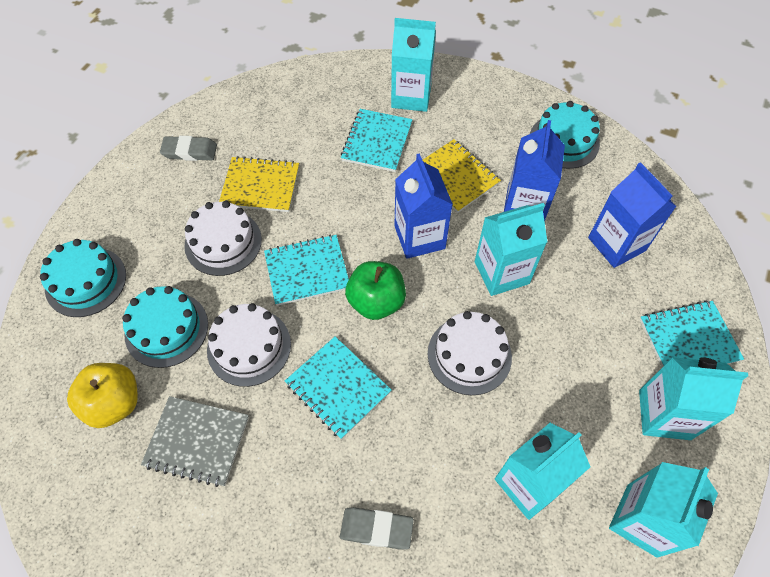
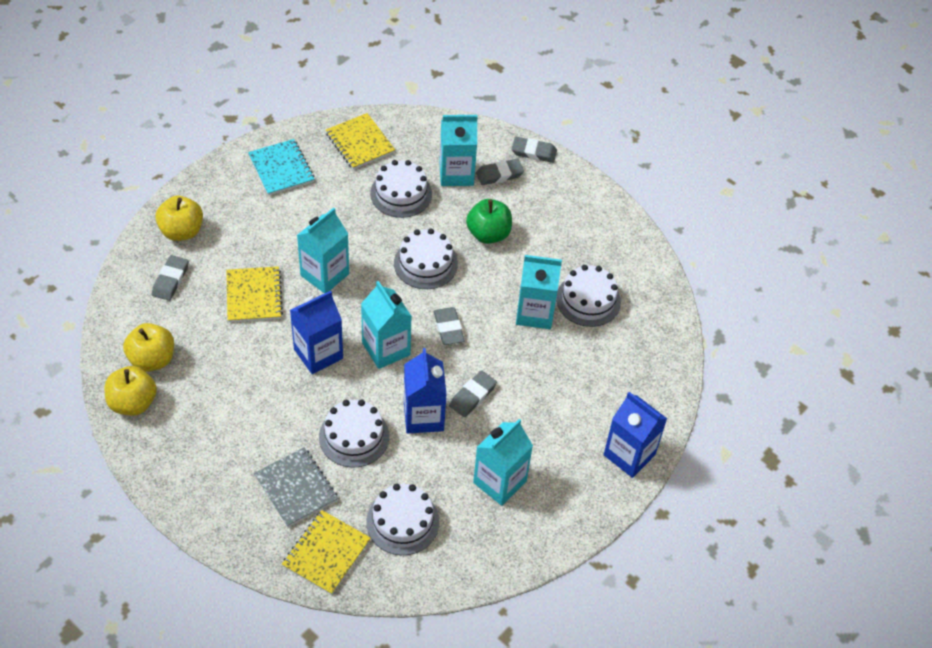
grey eraser: [160,136,217,161] [340,507,414,550] = 2 -> [152,255,189,301] [434,307,465,345] [449,370,497,417] [476,159,524,185] [512,137,557,163] = 5
turquoise cake: [40,239,126,317] [122,286,208,368] [530,101,600,169] = 3 -> none = 0
turquoise notebook: [264,235,349,306] [285,336,391,439] [341,109,413,172] [640,300,744,367] = 4 -> [248,139,315,196] = 1
white cake: [184,201,262,276] [207,303,291,387] [428,311,512,395] = 3 -> [319,399,389,468] [366,484,439,555] [370,160,432,218] [394,228,458,289] [556,265,621,327] = 5
yellow apple: [67,363,138,428] = 1 -> [105,366,157,415] [123,323,174,372] [155,195,203,241] = 3
yellow notebook: [219,156,299,212] [423,139,501,213] = 2 -> [226,266,283,322] [282,510,371,595] [326,113,395,169] = 3

